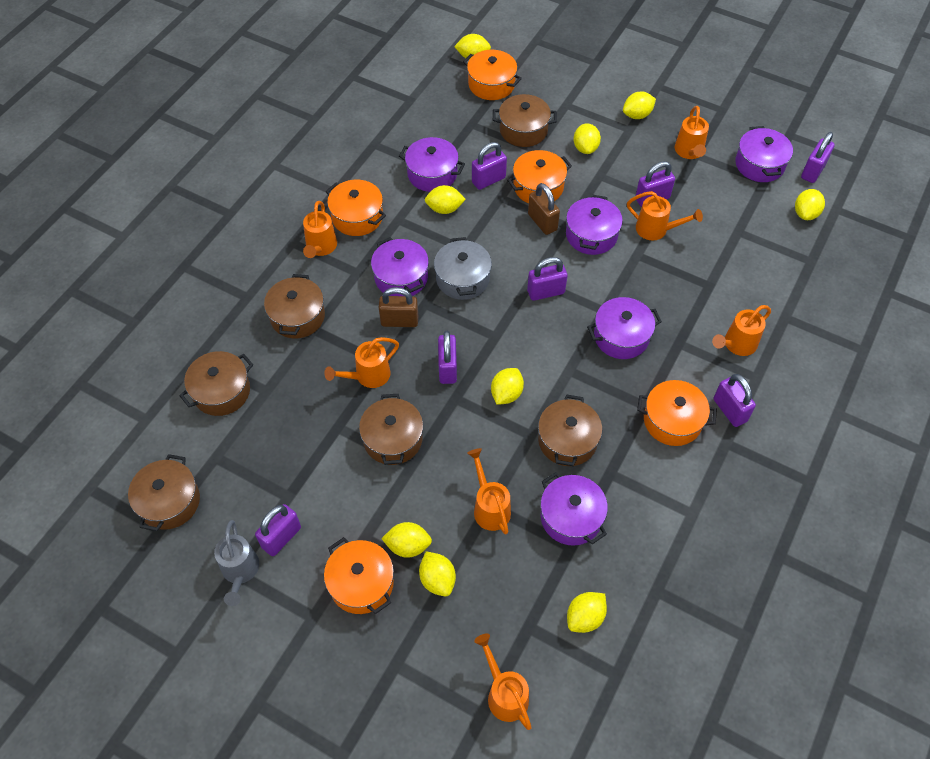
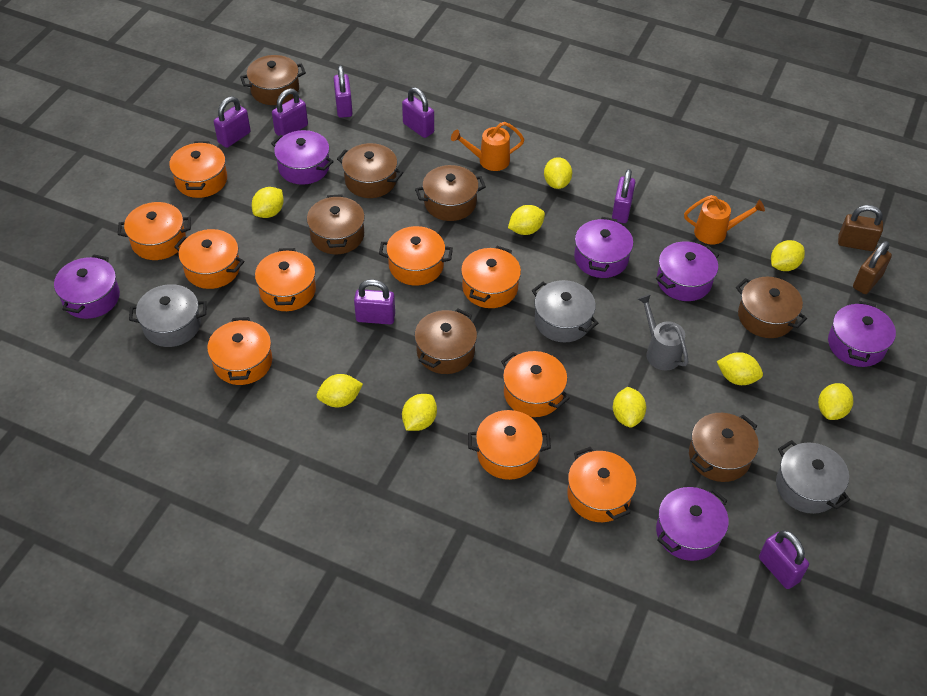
brown pot: [128,454,200,531] [179,351,253,416] [264,274,325,338] [359,394,423,465] [493,94,557,147] [538,395,602,466] = 6 -> [240,55,306,105] [307,194,365,254] [337,143,403,198] [414,308,477,374] [415,165,486,221] [689,413,759,482] [736,277,807,338] = 7
grey pot: [434,237,492,300] = 1 -> [129,284,207,347] [532,280,598,342] [776,440,850,514] = 3
orange pot: [324,537,394,614] [325,180,386,236] [463,50,522,100] [507,150,572,203] [637,380,717,446] = 5 -> [118,202,191,260] [169,141,227,198] [174,229,244,289] [207,317,272,385] [255,248,316,311] [379,226,453,286] [461,246,521,308] [468,410,551,480] [501,351,570,417] [567,447,636,522] = 10
orange watering can: [303,201,337,258] [324,337,399,388] [467,448,511,534] [474,633,532,730] [627,191,703,240] [675,106,709,159] [712,305,771,356] = 7 -> [451,122,524,171] [684,195,765,245] = 2

